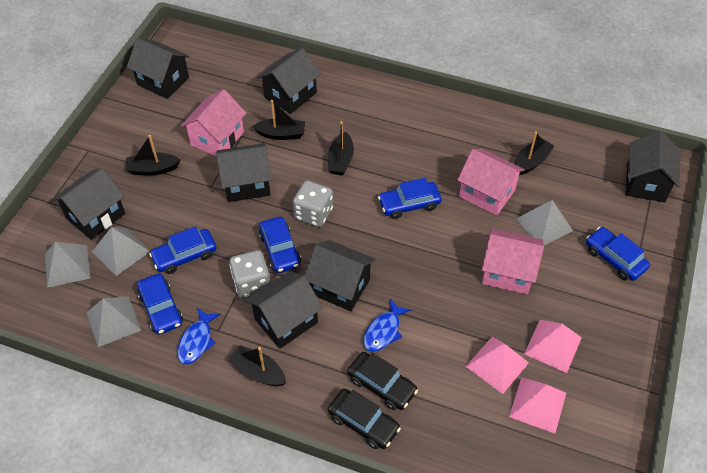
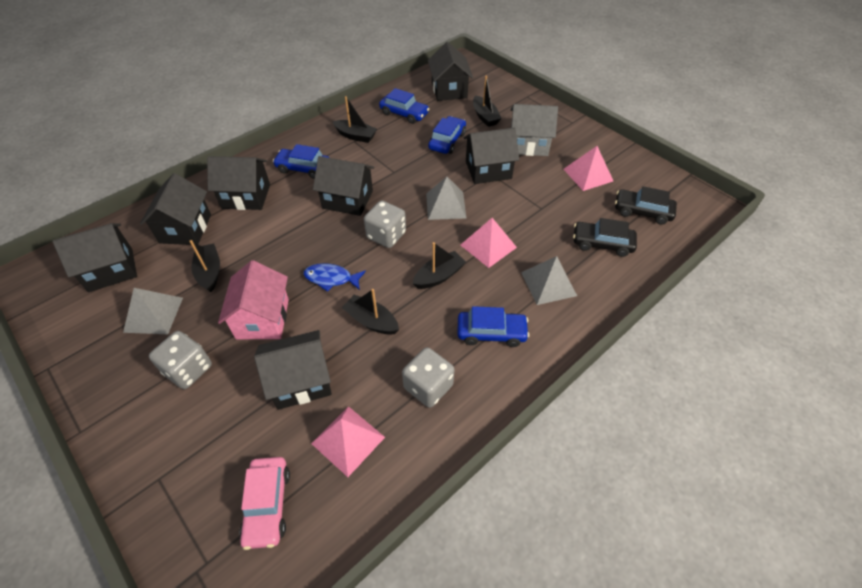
blue car: [137,273,183,335] [149,226,217,274] [259,217,301,273] [378,178,442,219] [586,227,650,281] = 5 -> [273,144,329,179] [379,88,430,124] [428,116,466,154] [457,306,529,347] = 4
blue fish: [177,308,220,364] [363,299,411,352] = 2 -> [304,263,366,292] = 1
grey dice: [230,250,271,298] [293,180,333,227] = 2 -> [149,331,212,389] [364,200,406,248] [402,347,454,408] = 3
grey house: none = 0 -> [511,104,558,156] = 1
grey pyramid: [45,242,90,288] [86,296,141,347] [92,227,150,276] [516,200,573,245] = 4 -> [123,288,183,334] [426,177,466,220] [521,256,577,305] = 3
pink car: none = 0 -> [239,457,290,550] = 1
pink house: [181,89,246,156] [457,149,525,216] [482,228,544,295] = 3 -> [218,260,289,339] = 1

